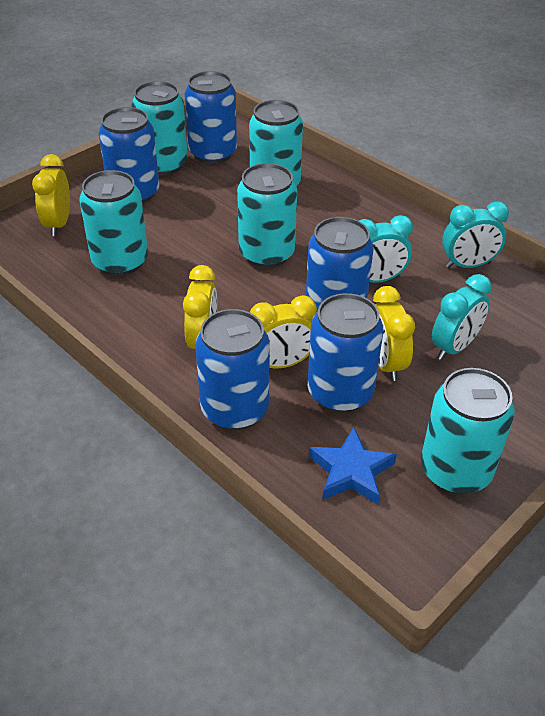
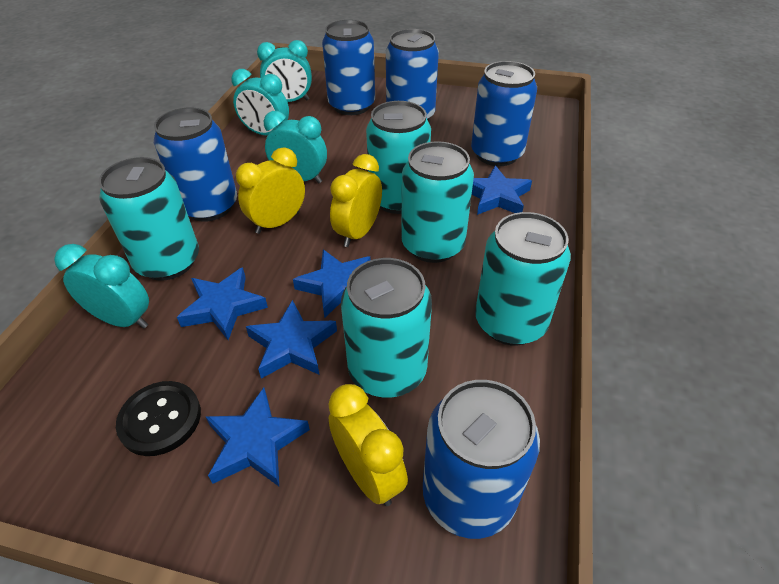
black button: none = 0 -> [116,381,201,456] = 1
blue star: [309,427,397,504] = 1 -> [177,267,268,340] [206,388,310,486] [246,300,337,379] [293,250,370,318] [472,165,532,215] = 5
turquoise clock: [359,215,413,283] [432,274,492,360] [442,201,509,268] = 3 -> [54,244,149,329] [231,69,289,135] [257,40,312,102] [264,111,327,183] = 4
yellow clock: [32,154,70,236] [183,265,217,349] [250,295,317,369] [373,286,415,381] = 4 -> [236,147,305,234] [328,384,408,506] [330,154,382,247] = 3

